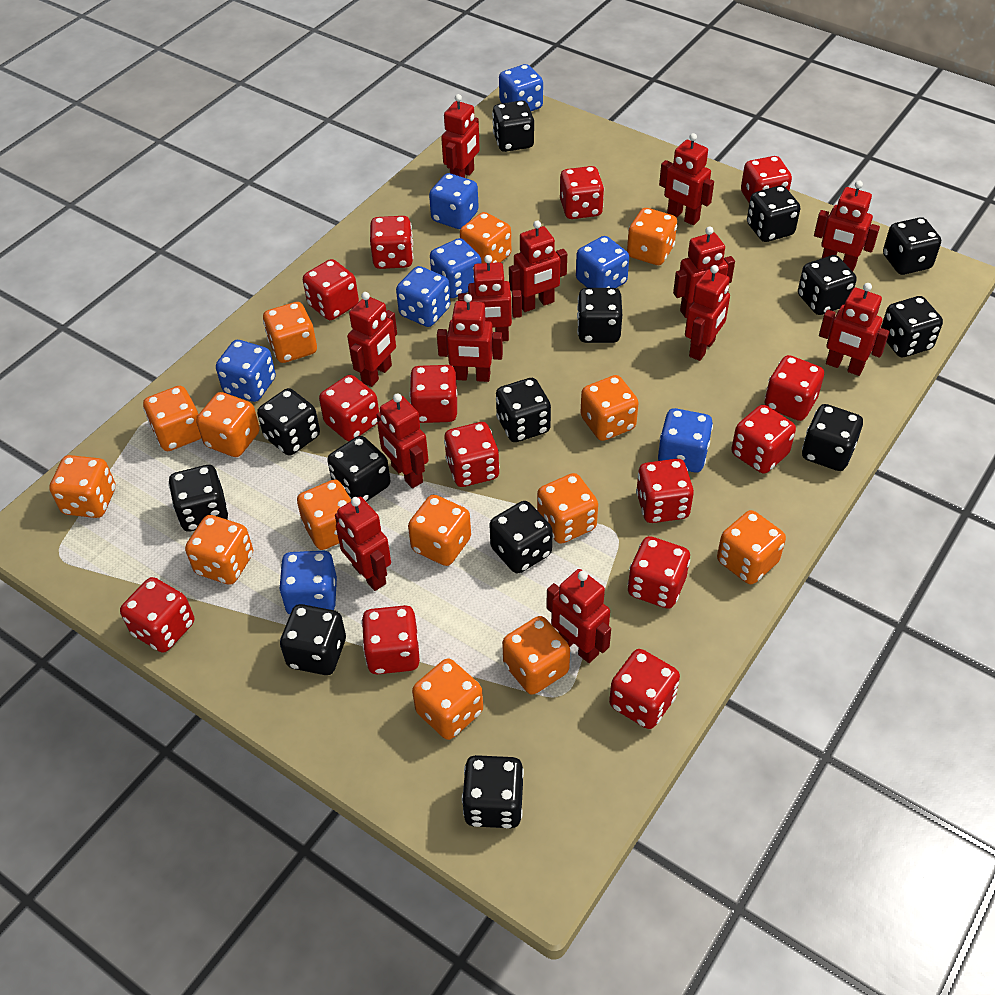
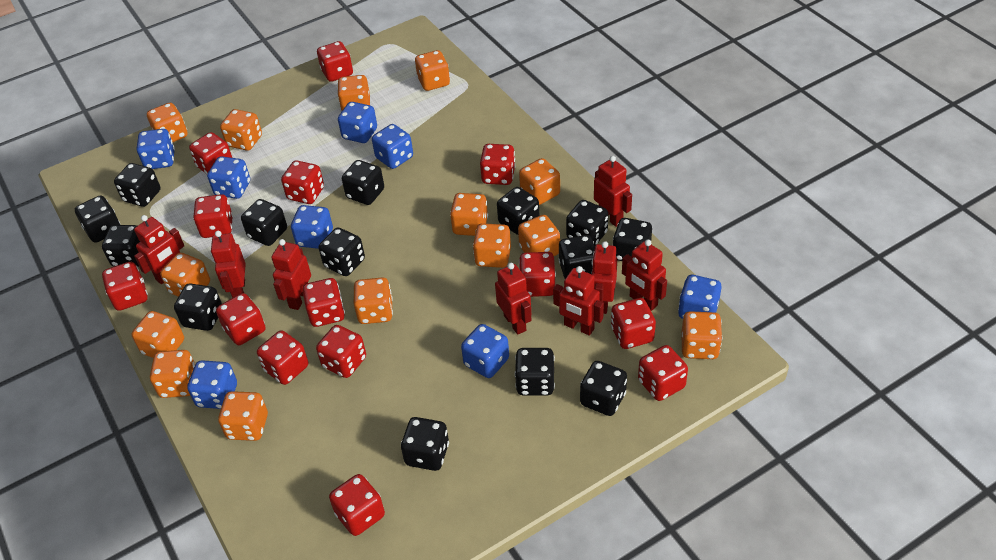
red robot: [335,497,391,591] [347,292,397,387] [376,393,428,488] [437,294,503,382] [441,94,480,178] [458,255,522,341] [509,221,567,312] [546,569,611,663] [659,133,714,225] [673,226,735,318] [685,265,730,361] [814,180,880,271] [819,283,890,376] = 13 -> [134,215,184,284] [211,231,246,298] [271,239,311,310] [495,263,531,335] [553,266,604,336] [591,241,617,314] [594,156,632,227] [622,240,667,311] = 8

